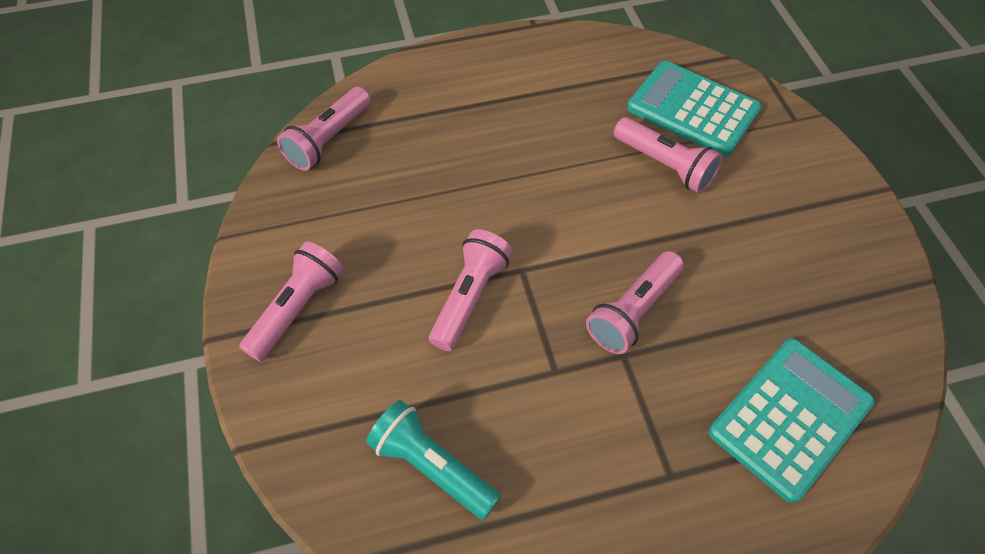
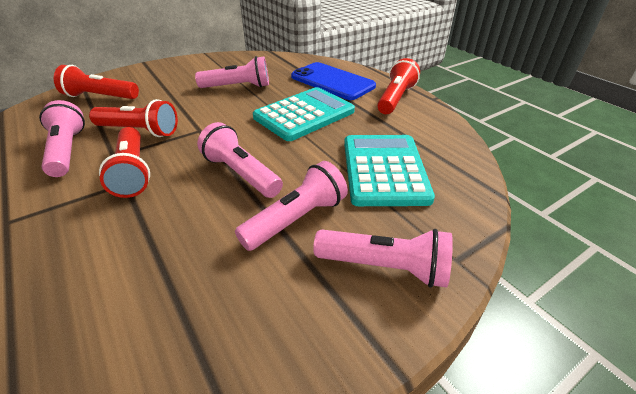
blue phone: none = 0 -> [291,62,376,100] = 1
red flashlight: none = 0 -> [54,65,139,99] [89,99,178,137] [99,127,150,198] [377,58,420,114] = 4
turquoise flashlight: [366,400,501,520] = 1 -> none = 0

